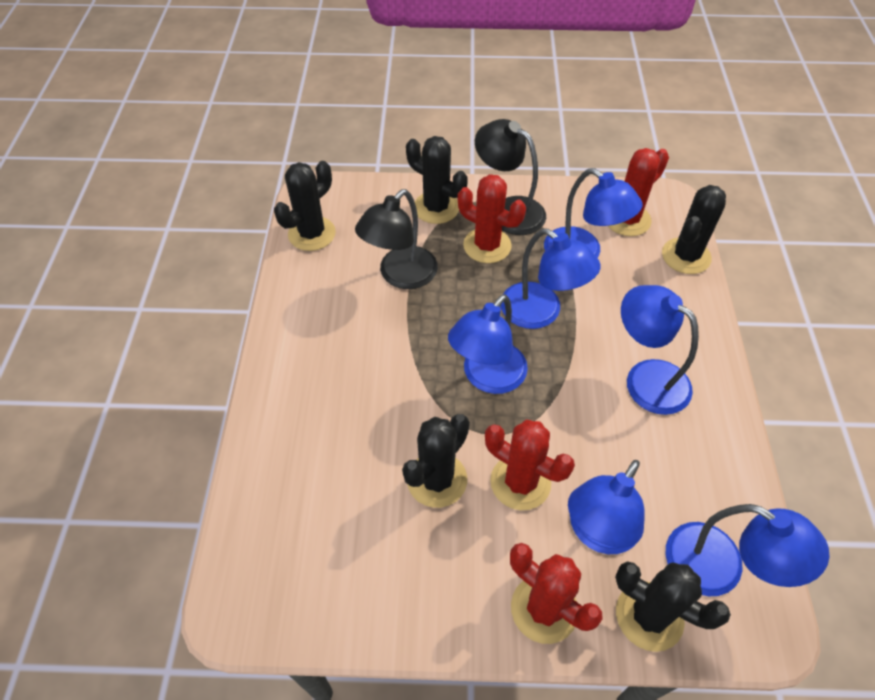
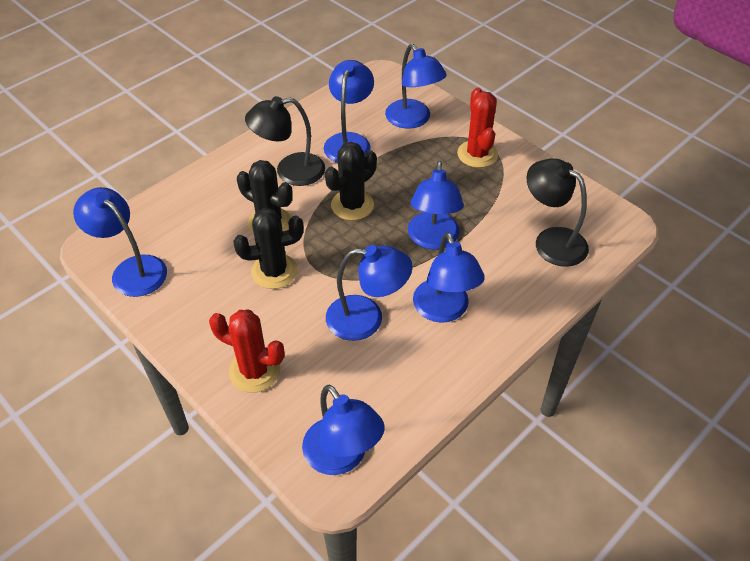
black cactus: [274,161,336,251] [402,414,470,508] [406,136,468,224] [615,561,731,652] [662,185,726,274] = 5 -> [233,208,304,289] [237,160,293,235] [325,142,377,220] = 3
blue lamp: [448,294,528,394] [501,229,601,329] [544,168,643,258] [568,460,645,554] [621,285,699,415] [666,504,829,596] = 6 -> [73,187,167,297] [302,384,384,475] [324,60,374,163] [326,245,412,341] [385,44,447,129] [408,161,464,250] [413,232,485,323] = 7
red cactus: [458,174,526,263] [485,420,575,510] [510,543,603,644] [608,148,669,236] = 4 -> [209,310,285,393] [457,88,498,168] = 2

